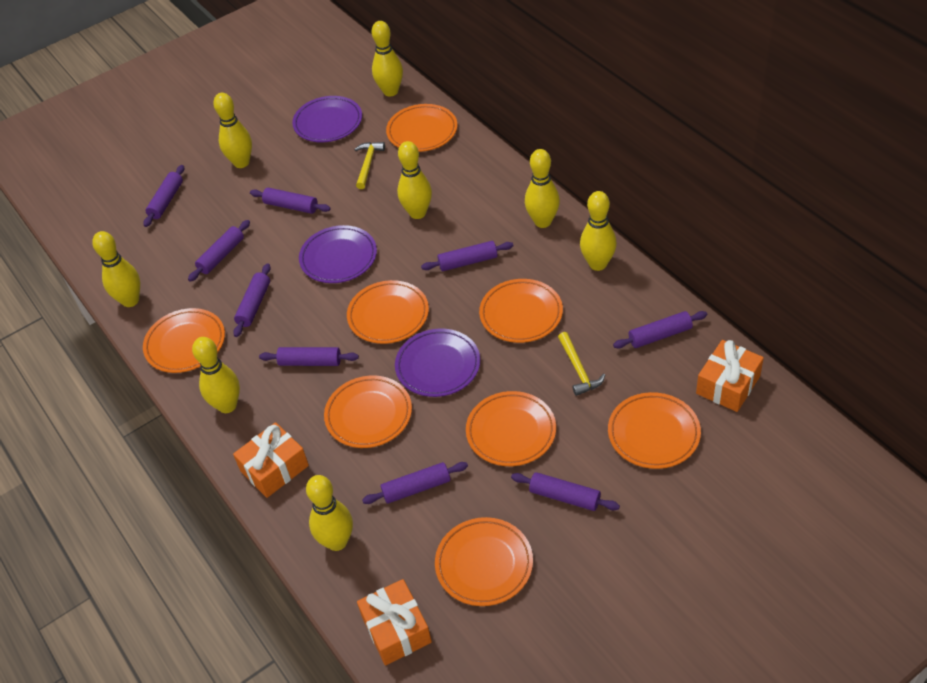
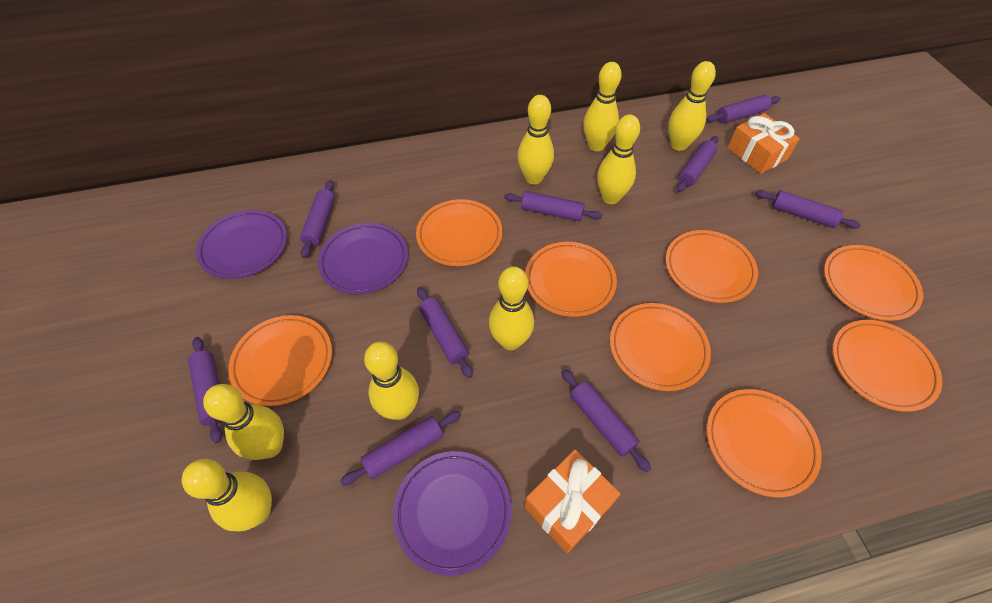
orange gift: [233,422,309,498] [357,579,432,665] [696,340,764,412] = 3 -> [525,450,620,553] [728,113,800,174] = 2
yellow hammer: [354,142,385,189] [558,332,605,396] = 2 -> none = 0

